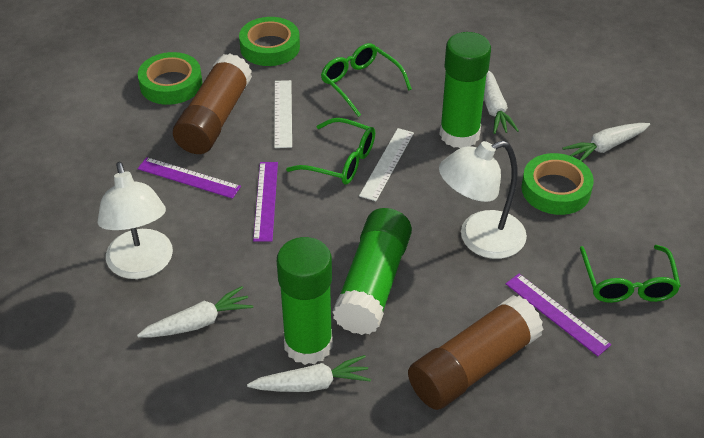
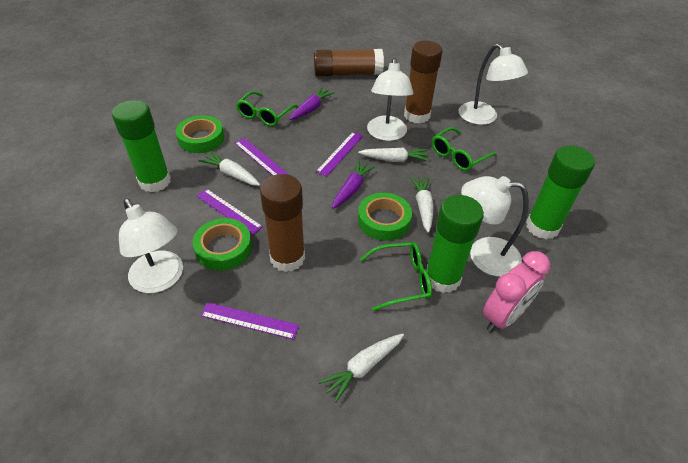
brown glue stick: [173,54,252,154] [408,295,544,410] = 2 -> [260,174,305,272] [314,49,384,76] [404,41,443,124] = 3
pink clock: none = 0 -> [483,251,550,332] = 1
purple carrot: none = 0 -> [289,87,335,120] [332,160,376,209] = 2
purple ruler: [138,157,241,199] [253,162,278,242] [506,274,611,356] = 3 -> [196,189,263,235] [200,302,299,340] [235,138,288,176] [316,132,363,176] = 4
white lamp: [97,162,173,279] [439,141,527,259] = 2 -> [119,199,183,293] [367,58,413,141] [459,44,528,125] [461,176,529,277] = 4
white ruler: [274,80,292,148] [359,128,414,201] = 2 -> none = 0

